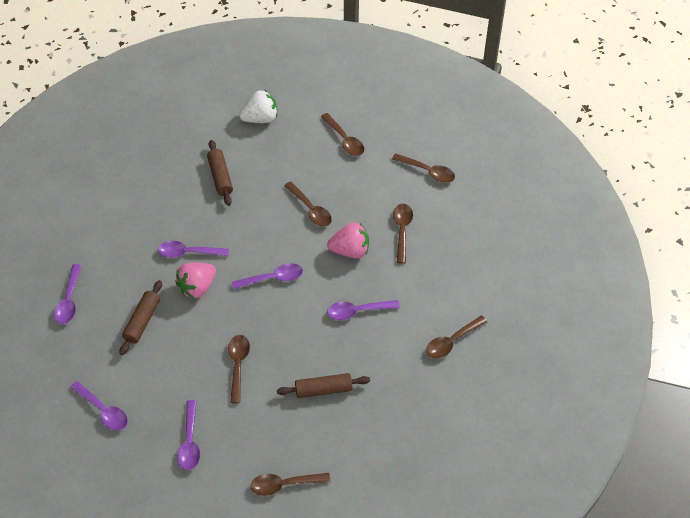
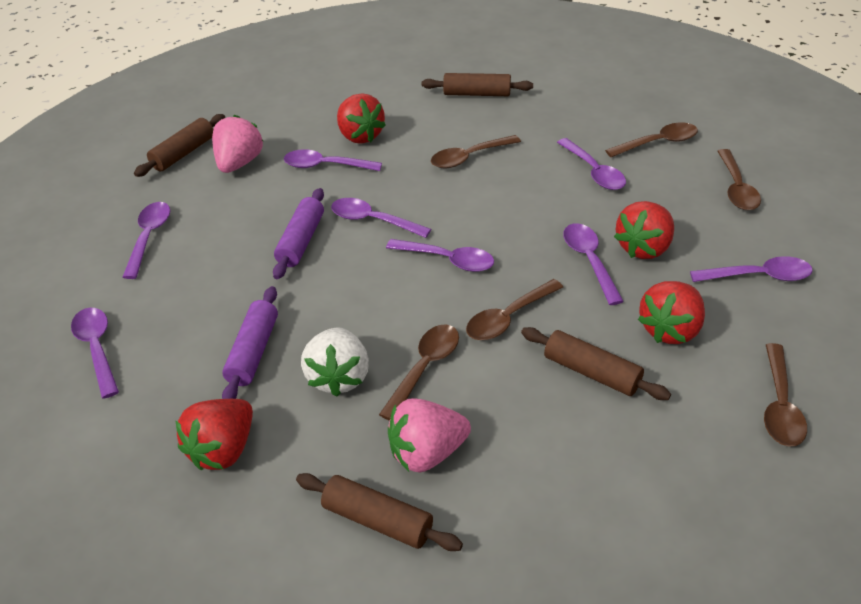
brown rolling pin: [120,280,162,355] [207,140,233,206] [277,373,370,398] = 3 -> [134,114,225,177] [296,473,463,551] [422,73,533,96] [521,327,671,400] = 4
brown spoon: [228,335,250,404] [250,473,330,496] [284,181,332,227] [321,113,364,156] [392,153,455,183] [393,204,413,264] [426,316,487,358] = 7 -> [379,324,459,421] [431,135,521,168] [466,279,563,340] [605,122,698,157] [717,149,761,210] [764,343,807,446] = 6
purple rolling pin: none = 0 -> [222,286,278,399] [273,188,324,279] = 2
purple spoon: [54,264,82,324] [70,381,128,430] [158,241,229,258] [177,400,200,470] [232,263,303,289] [327,300,400,320] = 6 -> [71,308,119,399] [122,202,170,279] [284,149,382,171] [331,198,431,238] [386,239,494,272] [557,138,626,190] [563,223,624,305] [690,256,813,282] = 8
red strawberry: none = 0 -> [176,399,253,470] [337,93,386,144] [614,201,674,259] [638,281,705,344] = 4

